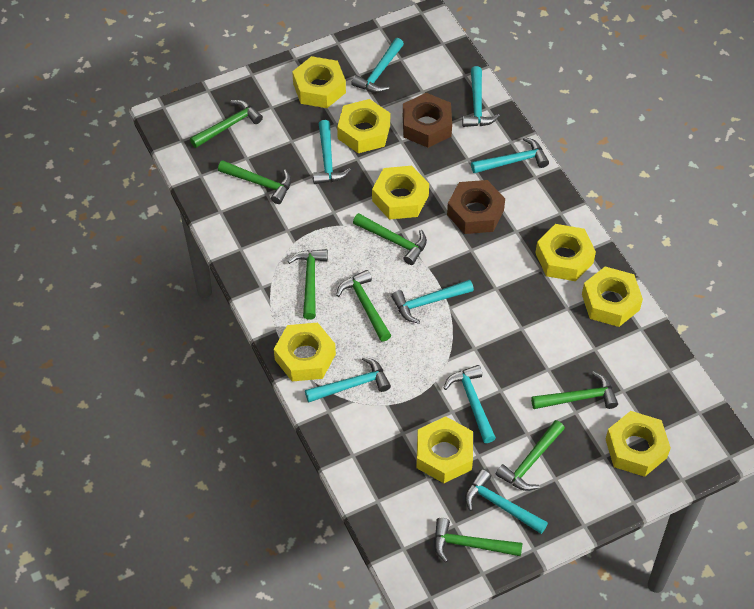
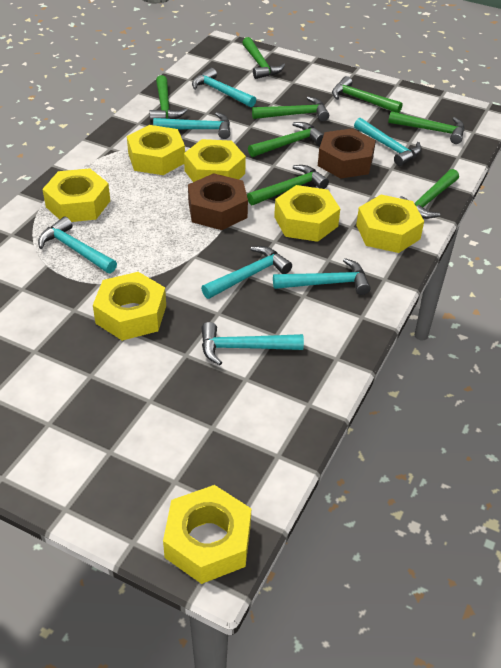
turquoise hammer: [305,357,391,403] [313,120,351,184] [351,38,404,93] [391,280,474,324] [444,365,496,443] [462,66,500,127] [465,469,548,534] [471,137,549,173] = 8 -> [38,217,117,273] [153,112,230,139] [192,68,256,107] [201,246,292,299] [202,322,304,365] [273,258,371,295] [354,118,422,166] = 7
yellow nut: [274,323,336,381] [292,56,346,108] [337,99,390,153] [372,166,429,220] [416,416,473,483] [535,224,596,281] [582,267,643,327] [606,411,671,477] = 8 -> [43,168,110,222] [93,272,166,341] [127,125,185,175] [163,485,251,584] [184,139,246,182] [274,185,340,242] [356,195,424,253] = 7

